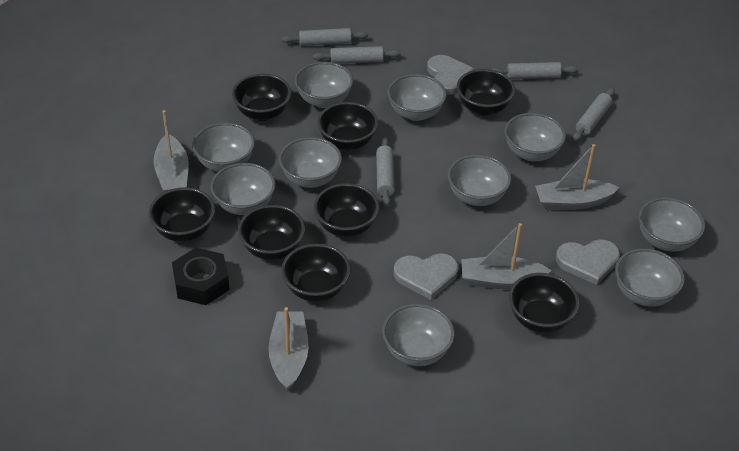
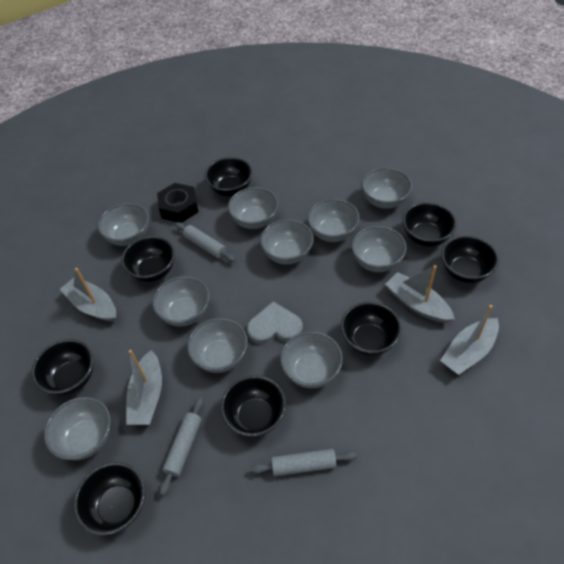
grey heart: [394,253,459,300] [427,55,474,95] [556,239,620,285] = 3 -> [247,301,303,344] = 1
grey rolling pin: [282,28,368,46] [313,46,401,64] [376,137,395,207] [491,62,578,79] [573,88,615,141] = 5 -> [160,397,204,496] [175,222,235,262] [251,449,357,476] = 3

